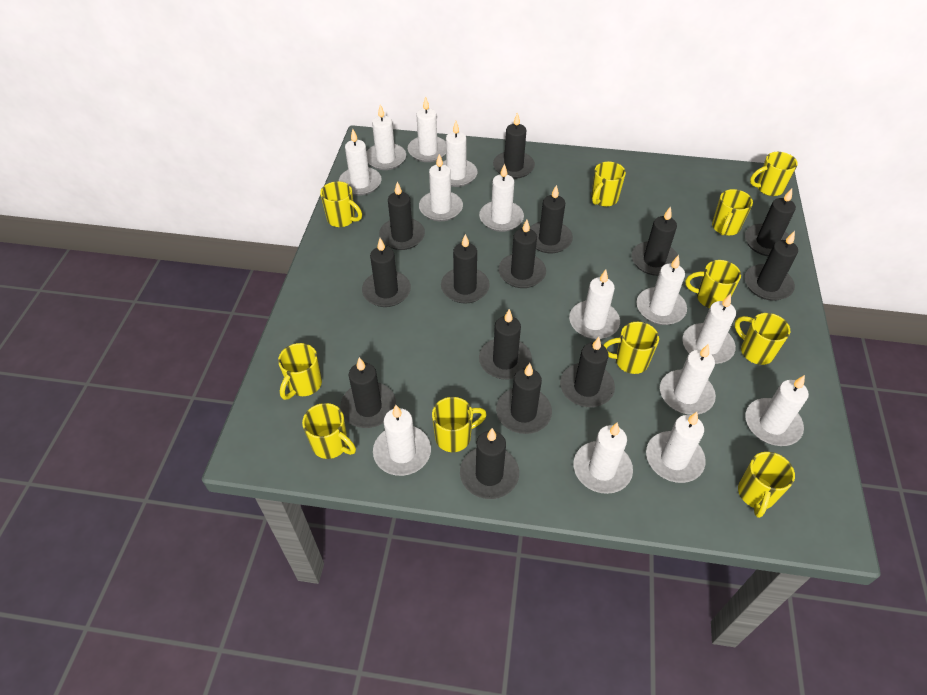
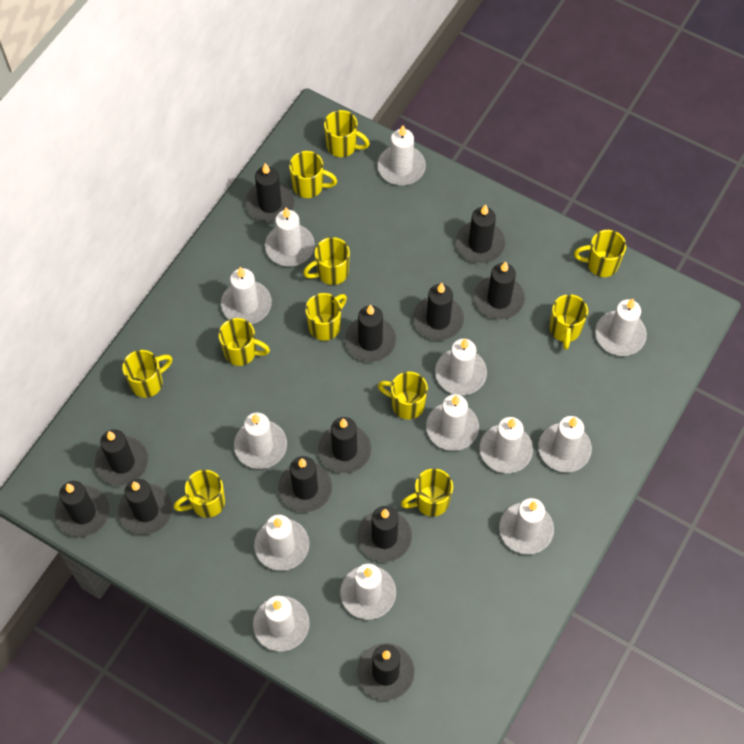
black candle: [340,357,396,428] [362,238,411,307] [379,182,425,250] [441,234,490,304] [460,428,519,499] [479,309,532,380] [493,112,535,179] [496,363,552,434] [498,219,546,288] [530,185,573,253] [560,337,615,407] [632,206,678,276] [745,189,796,256] [745,231,798,301] = 14 -> [55,481,110,537] [95,429,148,486] [118,479,173,535] [245,163,295,223] [278,456,332,512] [318,417,371,473] [345,304,396,362] [357,506,412,562] [357,643,415,700] [413,283,464,341] [456,204,505,263] [474,261,525,320] = 12
white candle: [339,129,381,196] [367,104,406,170] [373,405,431,476] [408,96,446,162] [419,154,463,221] [443,121,478,187] [479,163,524,232] [569,270,620,339] [574,422,633,494] [637,255,687,325] [646,412,706,483] [660,344,716,415] [682,294,736,364] [745,375,809,446] = 14 -> [221,267,272,324] [234,413,287,469] [253,596,310,652] [254,515,309,571] [265,208,315,266] [340,564,396,620] [377,125,426,185] [426,394,479,451] [435,338,487,395] [480,417,533,473] [499,498,554,554] [538,416,592,472] [595,299,647,356] = 13

